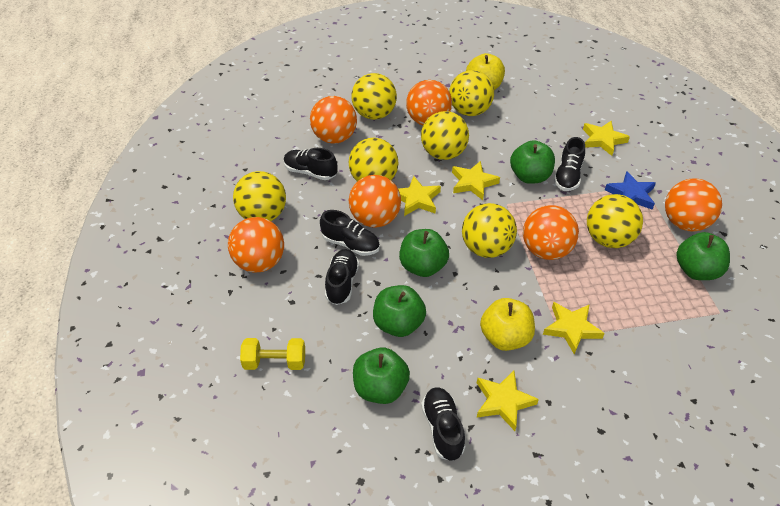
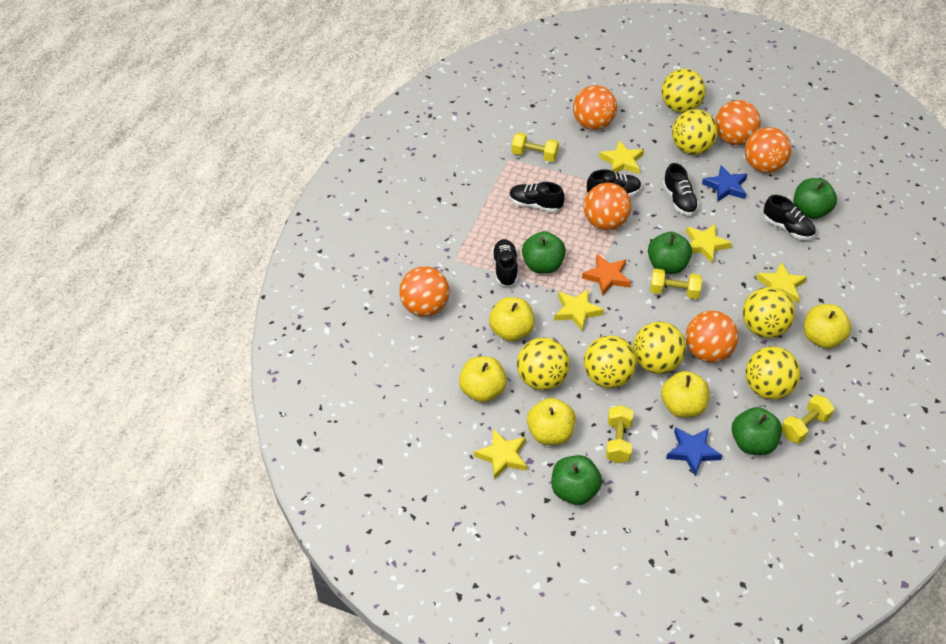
blue star: [605,171,656,210] = 1 -> [666,427,723,476] [702,165,747,202] = 2
orange star: none = 0 -> [582,254,631,296] = 1
yellow apple: [466,53,505,90] [480,298,535,351] = 2 -> [459,356,507,402] [489,297,535,341] [527,398,576,445] [661,371,709,418] [804,304,851,348] = 5
yellow dumbbell: [240,338,305,370] = 1 -> [511,132,559,162] [606,405,633,463] [650,268,702,299] [782,395,834,444] = 4

